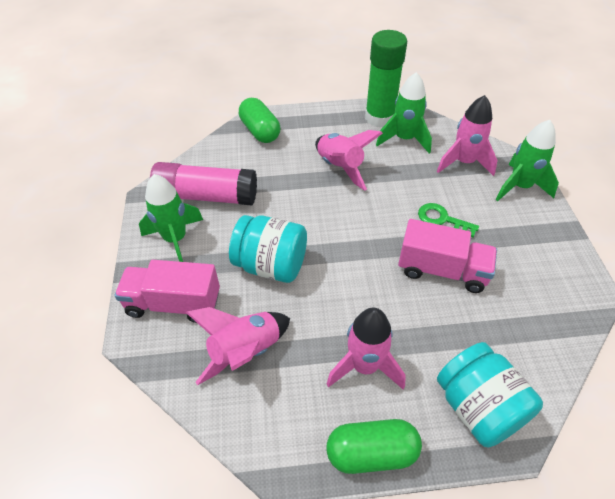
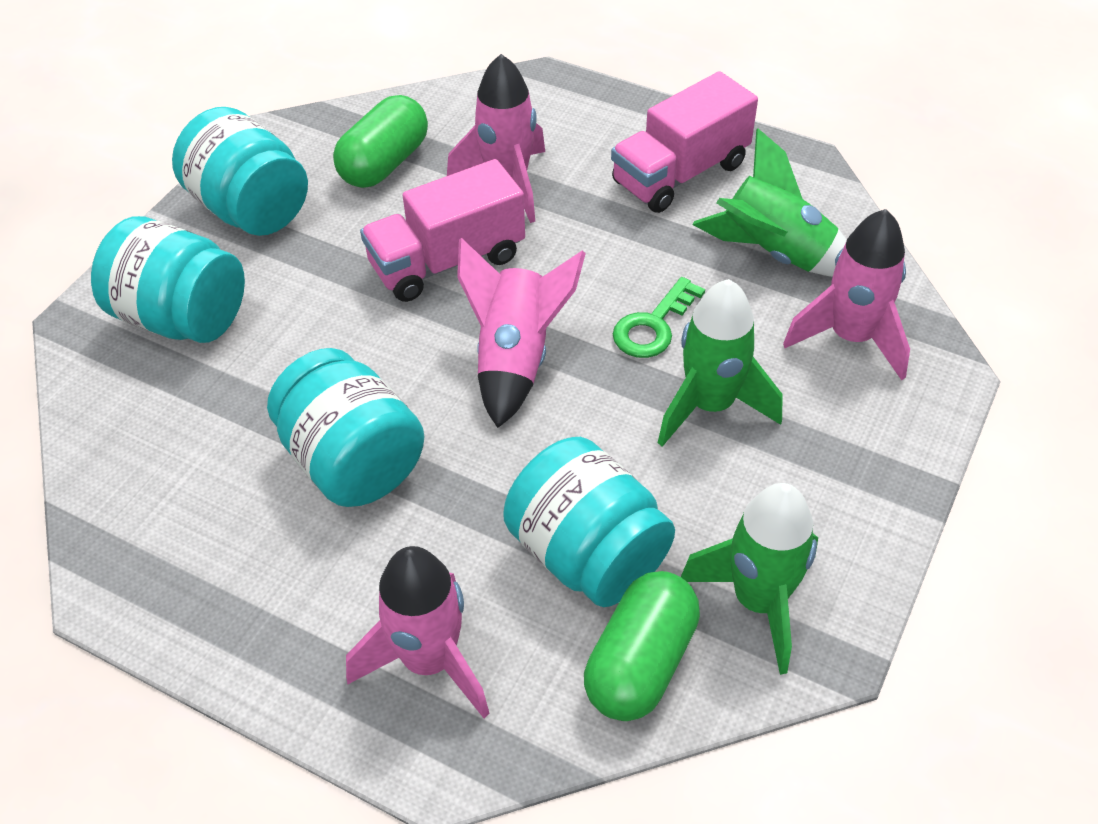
green glue stick: [365,30,407,127] = 1 -> none = 0
pink glue stick: [150,162,257,206] = 1 -> none = 0
turquoise jar: [229,215,307,283] [437,342,543,448] = 2 -> [91,216,245,343] [172,107,308,236] [267,348,424,507] [503,437,675,607] = 4

